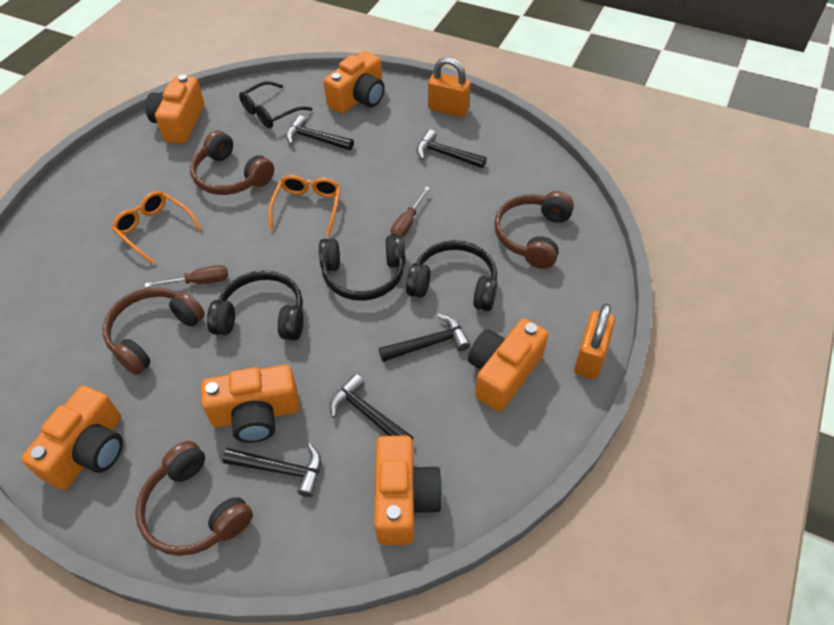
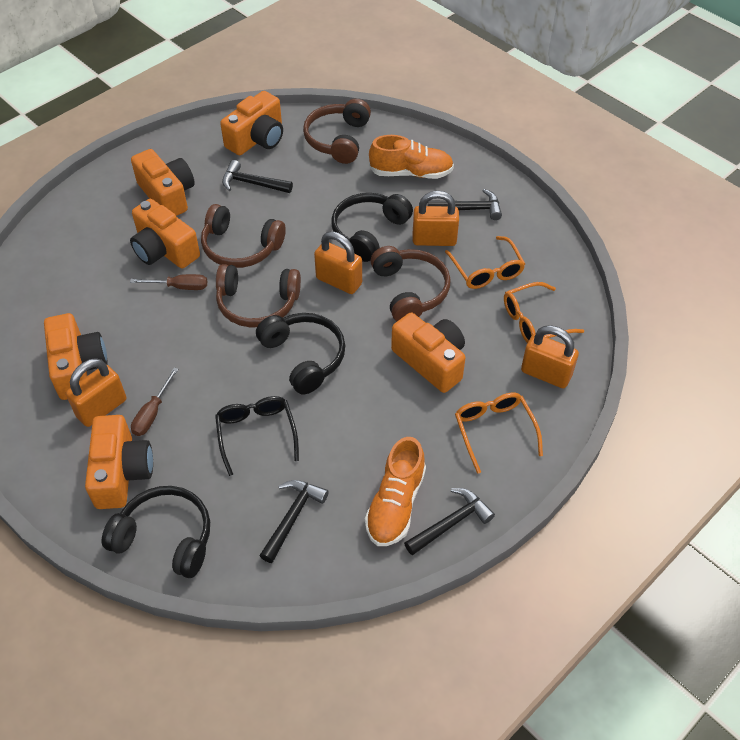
black hammer: [223,444,321,497] [286,115,354,150] [330,374,414,441] [379,314,470,362] [416,129,487,168] = 5 -> [222,160,293,193] [259,480,329,563] [404,488,495,556] [427,189,502,220] = 4
orange glasses: [112,191,202,265] [268,175,341,236] = 2 -> [445,236,525,289] [455,392,543,474] [504,282,584,343] = 3
orange padlock: [428,57,471,117] [574,303,615,379] = 2 -> [66,358,126,427] [314,231,362,294] [413,191,459,246] [521,325,579,388] = 4
orange shoe: none = 0 -> [365,437,426,546] [369,135,454,179] = 2

